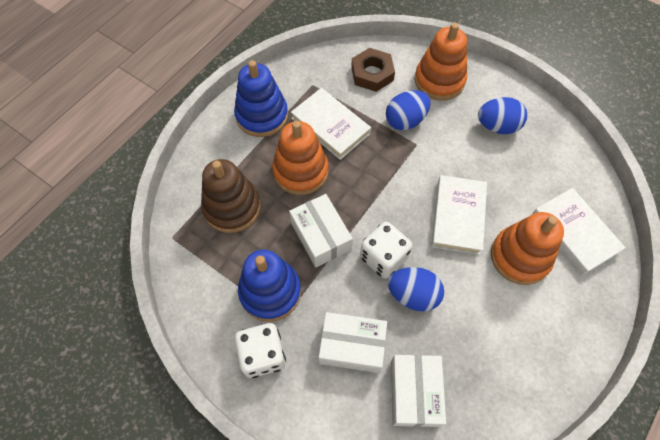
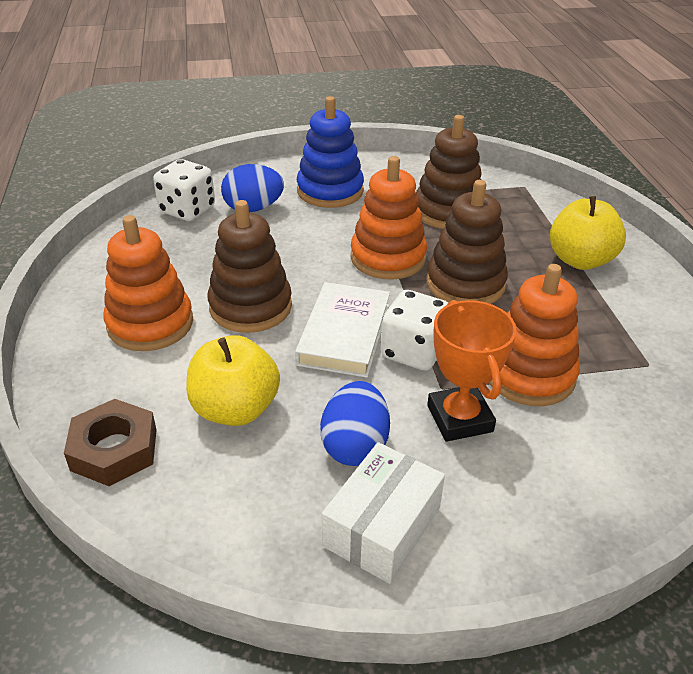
blue egg: [386,90,431,130] [388,267,444,312] [478,97,527,134] = 3 -> [221,164,284,212] [320,381,390,466] = 2
blue stacking toy: [234,60,288,137] [238,250,301,322] = 2 -> [297,96,364,208] = 1
brown stacking toy: [201,159,260,233] = 1 -> [207,200,292,333] [416,115,482,229] [426,180,508,304] = 3
orange trophy: none = 0 -> [427,300,517,442] = 1
white book: [291,88,371,160] [431,175,487,255] [532,188,626,275] = 3 -> [295,282,390,378] = 1
white box: [289,194,353,268] [319,312,387,373] [391,355,446,427] = 3 -> [322,442,445,584] = 1
yellow apple: none = 0 -> [186,335,280,426] [550,196,626,270] = 2

